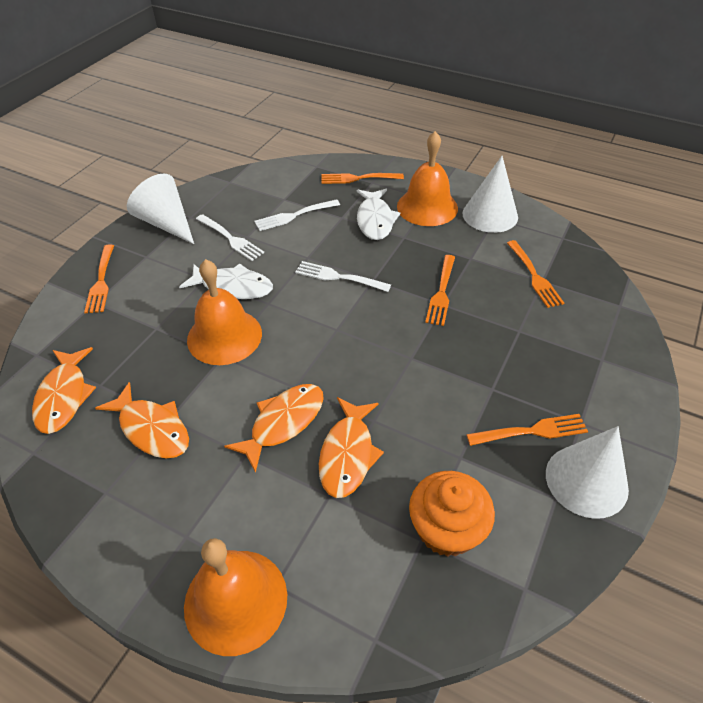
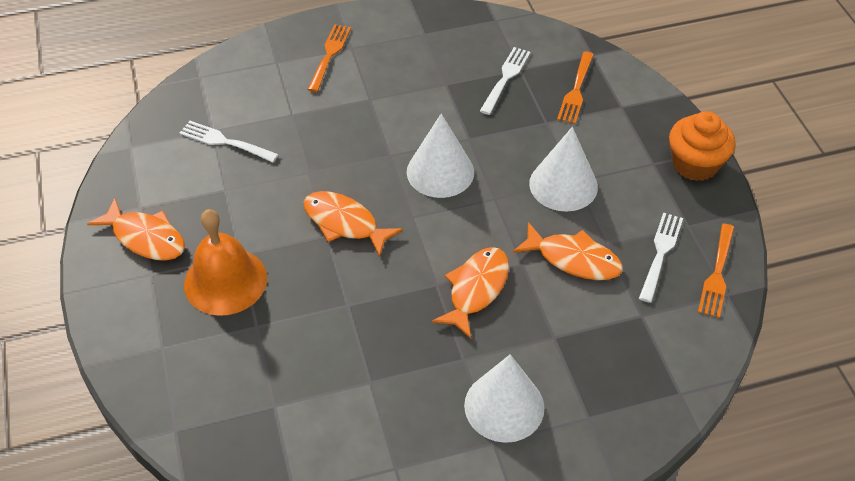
orange bell: [184,538,287,656] [187,259,262,365] [397,131,458,226] = 3 -> [184,209,267,316] = 1
orange fork: [84,244,114,313] [321,173,404,184] [425,255,455,326] [466,414,588,446] [507,240,564,308] = 5 -> [307,24,351,92] [557,51,594,124] [698,224,734,318] = 3
white fish: [179,263,273,299] [357,189,400,240] = 2 -> none = 0

